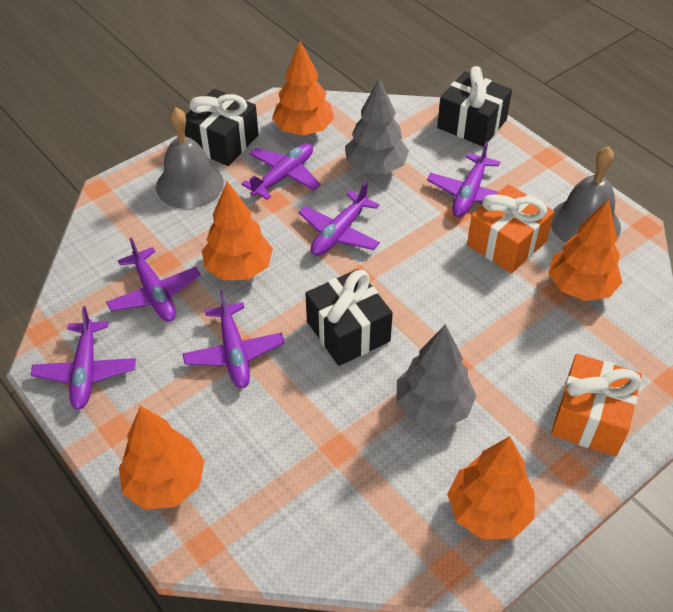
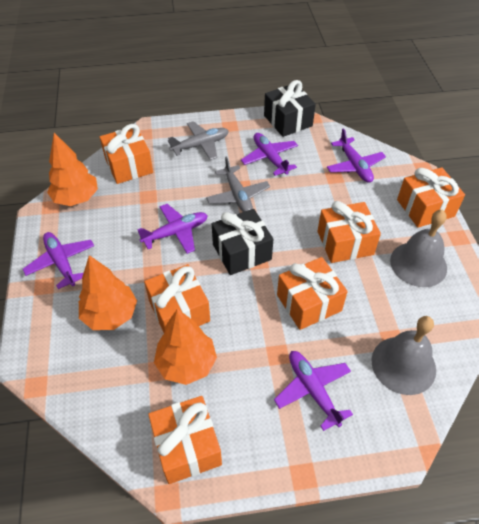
black gift: [185,89,259,166] [305,269,393,366] [437,66,512,147] = 3 -> [212,209,273,275] [264,80,316,137] = 2
grey plane: none = 0 -> [168,121,229,160] [206,156,270,212] = 2
grey tree: [345,78,409,174] [396,324,476,428] = 2 -> none = 0
orange gift: [467,184,554,273] [551,354,642,456] = 2 -> [100,124,153,184] [144,264,210,333] [148,396,222,484] [277,257,348,330] [317,201,381,263] [397,167,465,228] = 6
orange tree: [119,406,205,509] [202,181,273,280] [272,41,334,136] [447,436,535,540] [548,200,622,301] = 5 -> [47,133,98,206] [79,255,137,330] [154,309,217,385] = 3
purple plane: [31,306,136,410] [106,238,201,322] [182,290,285,388] [241,143,321,200] [298,182,380,256] [427,141,500,217] = 6 -> [23,232,94,289] [138,204,208,254] [241,133,298,176] [274,351,353,431] [327,128,386,183] = 5

